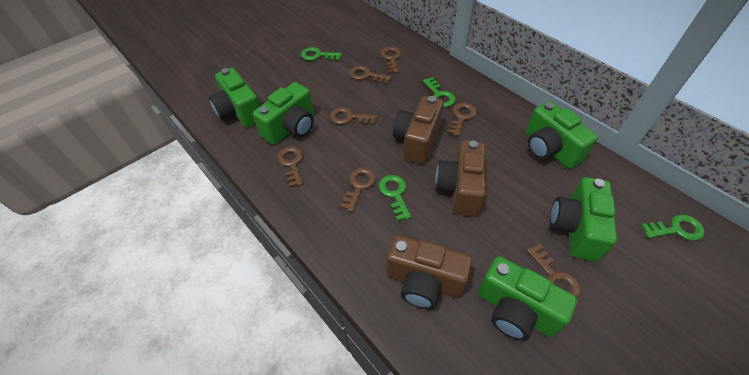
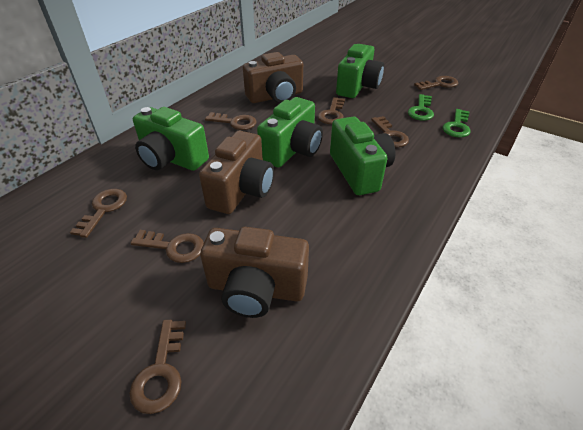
green camera: [209,68,260,128] [253,82,314,145] [478,256,577,341] [525,101,598,169] [550,177,617,261] = 5 -> [133,107,209,171] [257,97,323,167] [330,116,395,195] [336,44,384,98] = 4
green key: [301,47,342,61] [379,175,411,221] [423,77,456,107] [641,214,705,241] = 4 -> [408,94,434,121] [443,109,471,138] = 2

